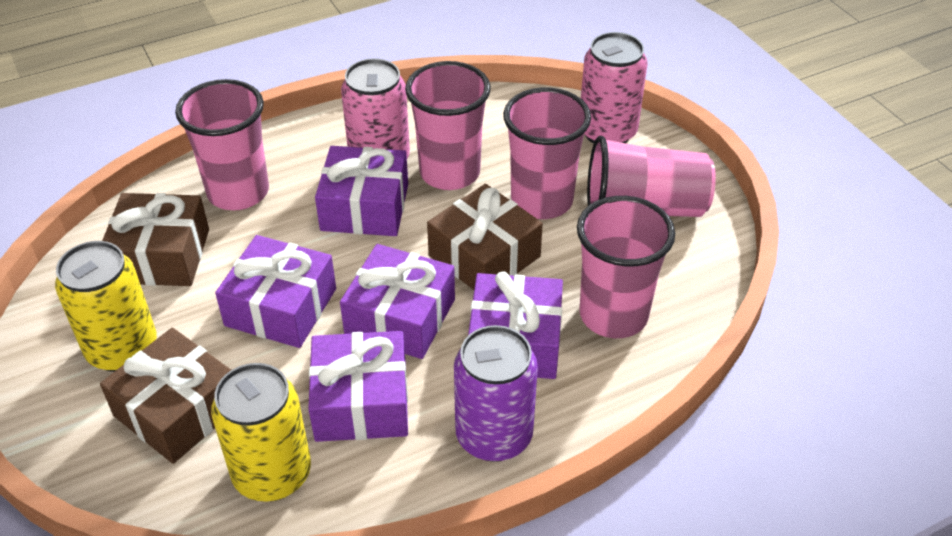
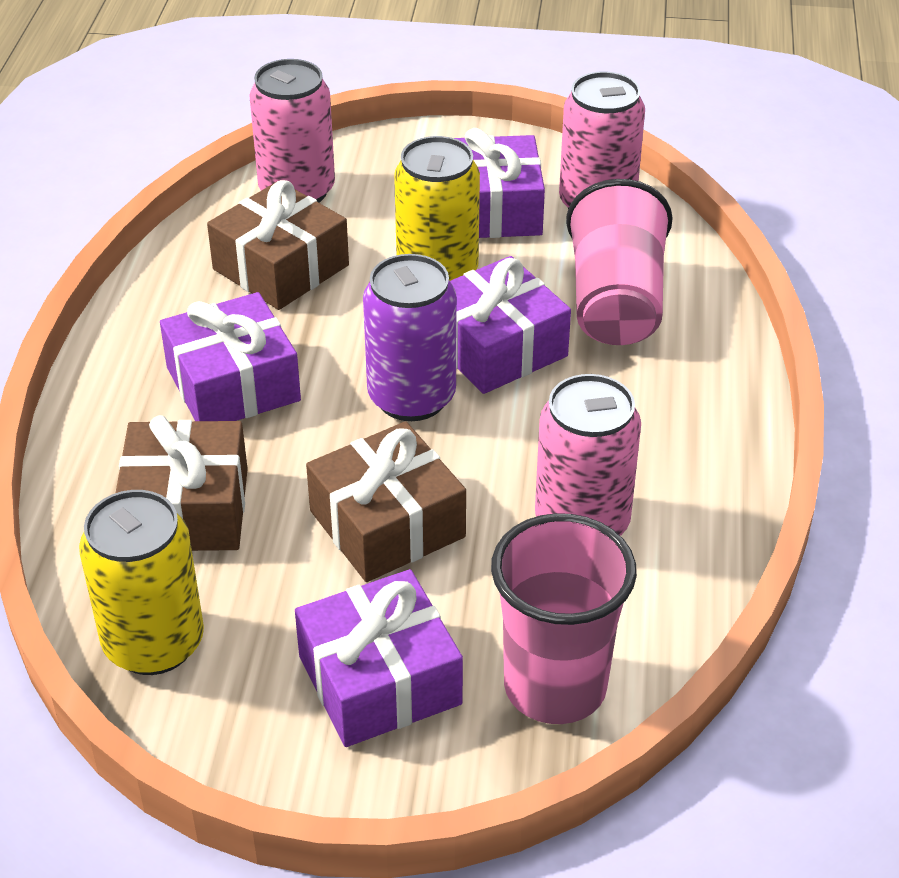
pink can: [341,58,410,159] [581,32,647,144] = 2 -> [249,59,335,203] [535,374,641,536] [559,71,645,209] = 3
pink cup: [175,79,269,210] [405,61,491,190] [503,87,591,219] [577,196,675,338] [587,136,716,217] = 5 -> [491,513,637,724] [566,179,673,345] = 2
purple gift: [215,235,336,348] [308,331,408,442] [315,146,408,236] [340,244,455,359] [468,271,563,379] = 5 -> [160,292,301,421] [295,569,463,747] [450,256,571,394] [454,128,545,238] = 4

